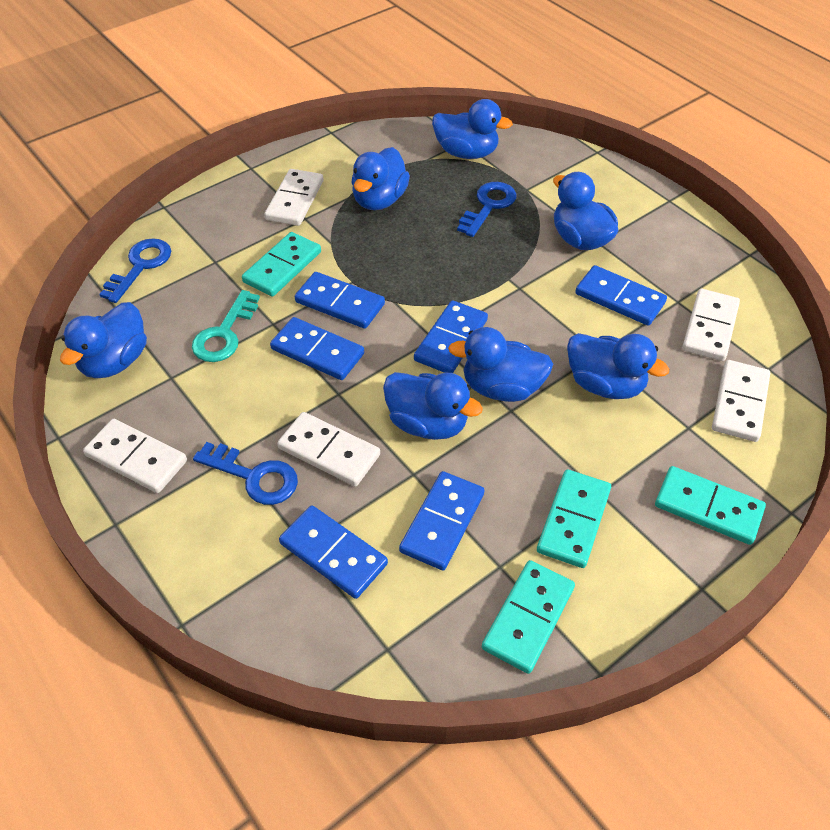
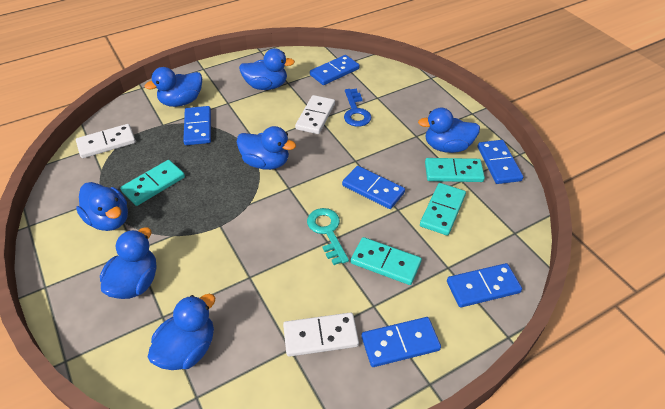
blue key: [99,239,171,303] [193,442,298,505] [457,182,517,237] = 3 -> [344,89,371,127] = 1
white domino: [83,419,187,493] [264,169,324,226] [277,412,380,487] [682,289,740,361] [712,360,770,442] = 5 -> [76,124,136,158] [283,312,359,357] [295,95,335,134] = 3

